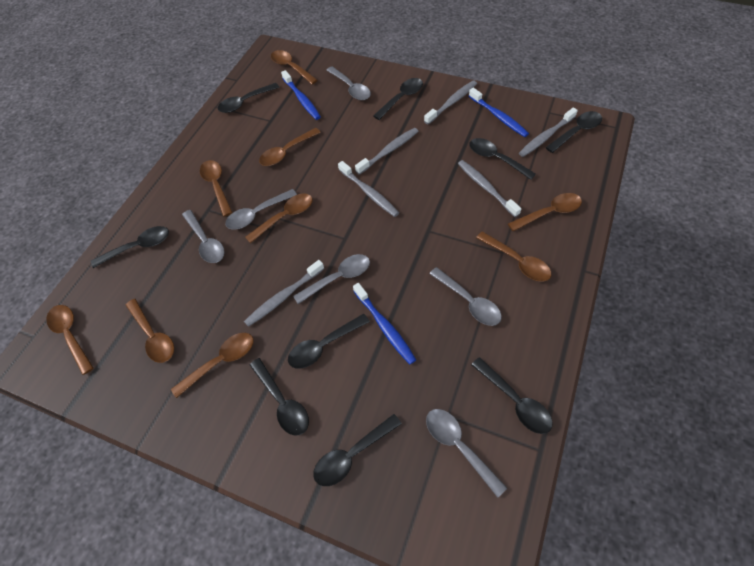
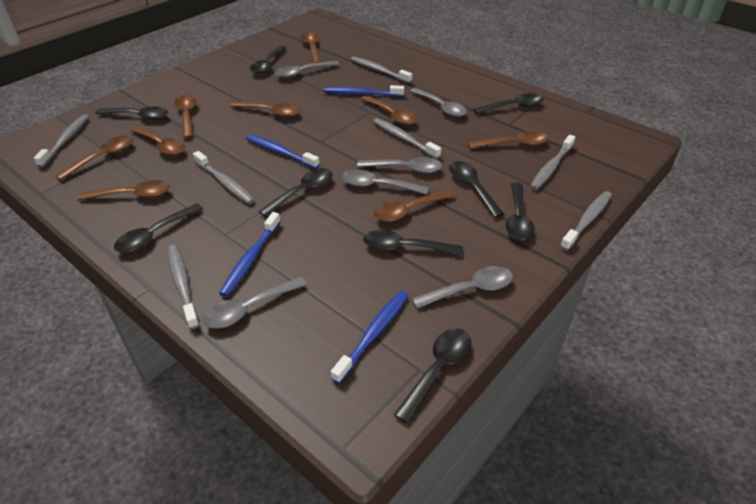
blue toothbrush: [281,70,321,120] [353,283,416,365] [469,88,529,137] = 3 -> [219,212,281,297] [246,134,320,169] [324,85,404,97] [331,290,409,384] = 4
grey toothbrush: [244,260,324,327] [338,161,399,217] [355,128,418,175] [424,81,477,124] [458,160,521,217] [519,107,578,157] = 6 -> [34,114,89,168] [167,245,199,329] [193,151,255,204] [351,57,412,83] [373,118,441,159] [530,135,575,190] [560,191,612,251] = 7

